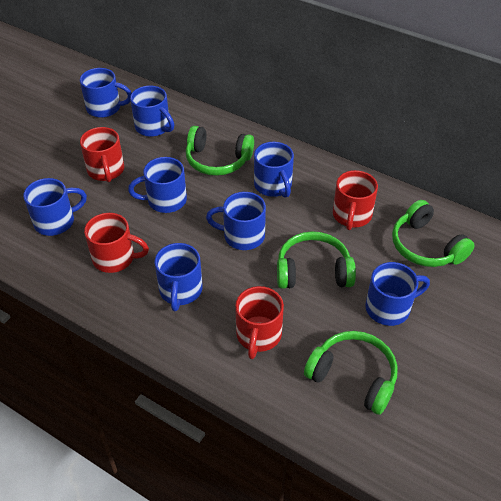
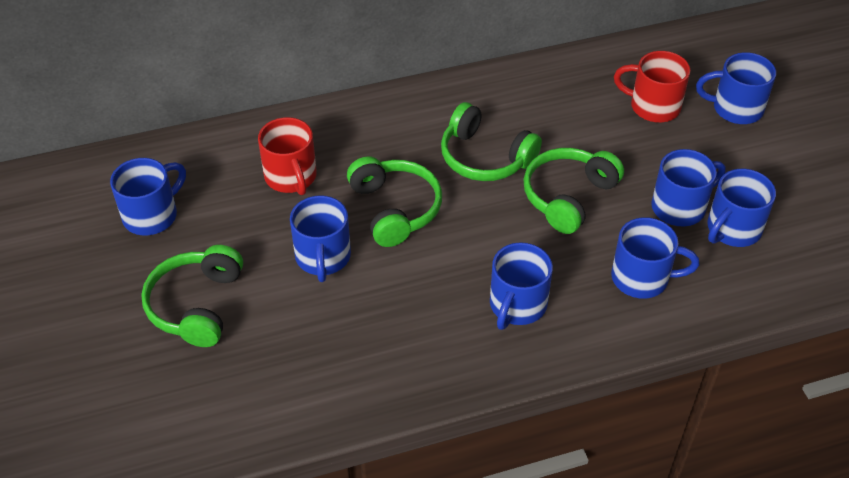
blue mug: [23,178,87,236] [80,68,132,118] [128,157,187,213] [130,86,174,137] [155,243,203,311] [206,192,266,250] [254,142,294,198] [365,262,430,326] = 8 -> [110,158,186,235] [290,195,351,282] [490,242,553,330] [611,217,699,299] [651,149,725,227] [696,52,776,124] [707,169,776,247] = 7
red mug: [80,127,124,182] [84,213,149,273] [235,286,284,359] [333,170,378,230] = 4 -> [258,117,317,195] [614,51,690,123] = 2

